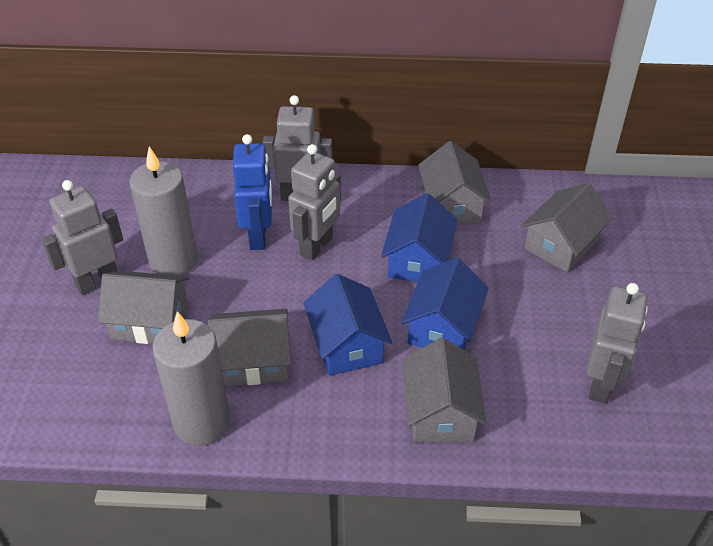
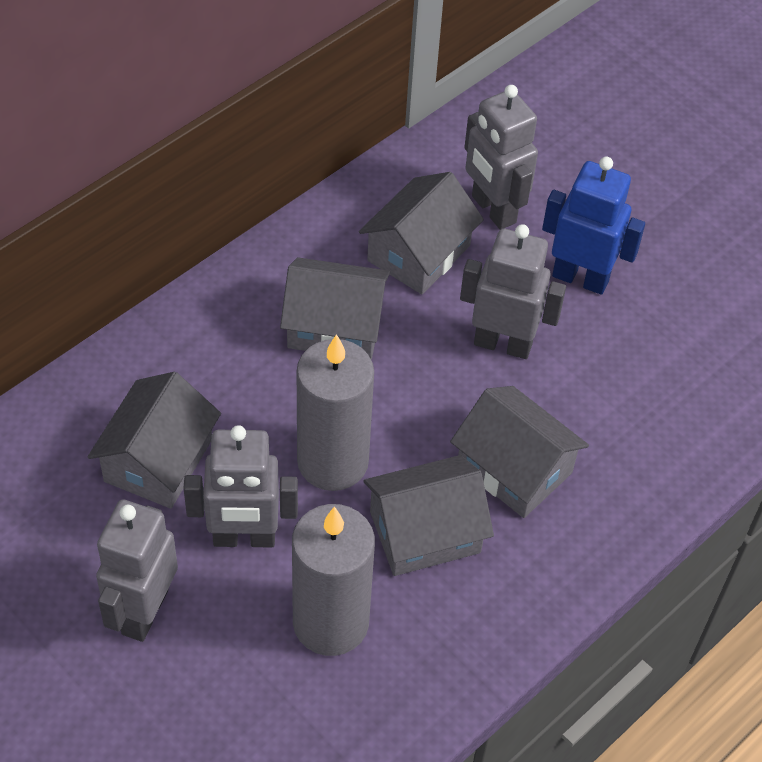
blue house: [303,274,392,376] [381,193,458,282] [401,258,489,350] = 3 -> none = 0

